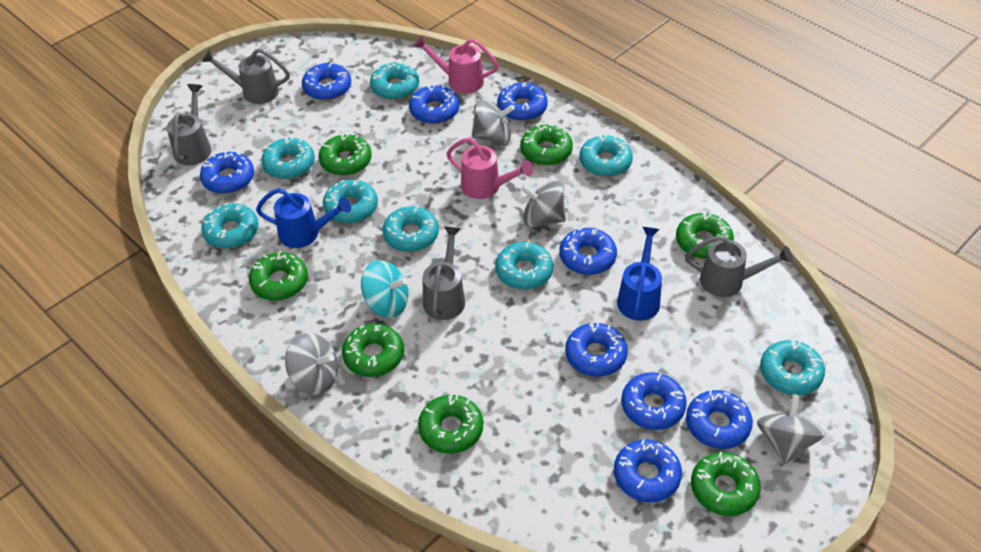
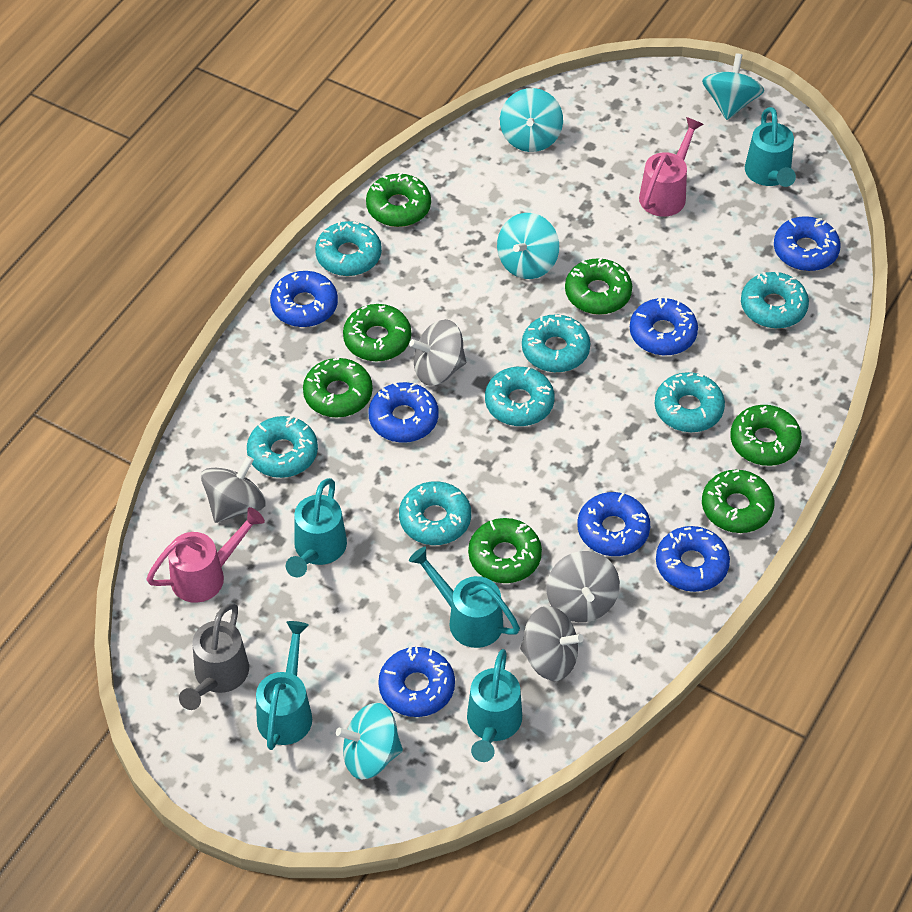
blue donut: [200,150,254,194] [302,62,351,101] [409,84,460,124] [497,82,548,121] [559,228,617,275] [565,322,628,377] [614,439,682,502] [621,372,687,430] [686,390,753,449] = 9 -> [270,271,338,327] [369,382,439,443] [378,647,455,717] [577,492,650,556] [630,297,698,356] [656,526,730,592] [774,216,841,271] = 7
blue watering can: [256,188,351,248] [617,227,662,321] = 2 -> none = 0
grey watering can: [167,84,211,165] [202,48,290,104] [423,226,465,320] [685,235,793,297] = 4 -> [179,603,249,710] = 1
turquoise donut: [202,203,259,249] [261,137,315,179] [323,180,378,224] [370,62,419,100] [383,206,439,252] [495,241,553,290] [579,134,633,177] [760,339,825,395] = 8 -> [247,416,318,478] [315,221,382,276] [399,481,471,545] [485,367,555,426] [522,314,590,372] [655,372,725,432] [741,271,809,329] = 7
turquoise spinning top: [361,260,408,318] = 1 -> [336,703,403,779] [497,213,559,279] [500,88,563,152] [702,53,764,120] = 4
turquoise watering can: none = 0 -> [256,621,312,750] [286,478,347,577] [409,547,520,648] [467,649,522,762] [745,107,796,187] = 5

